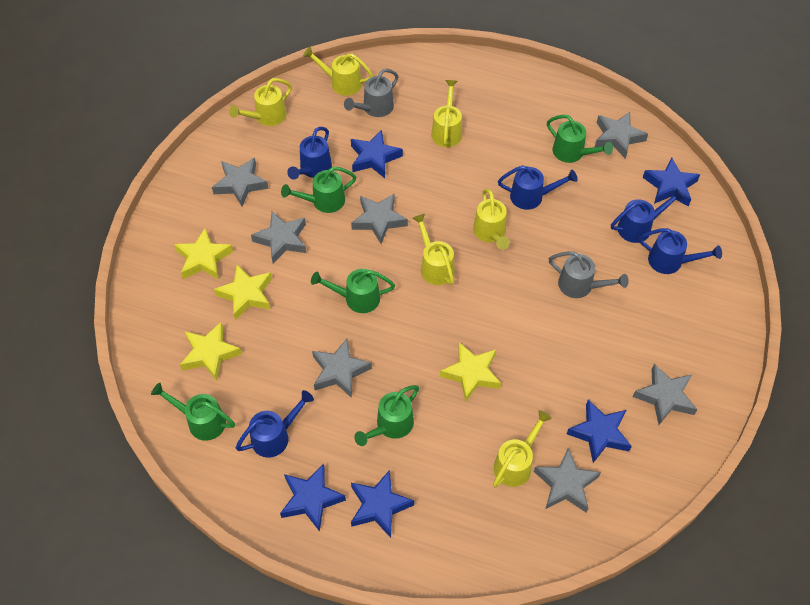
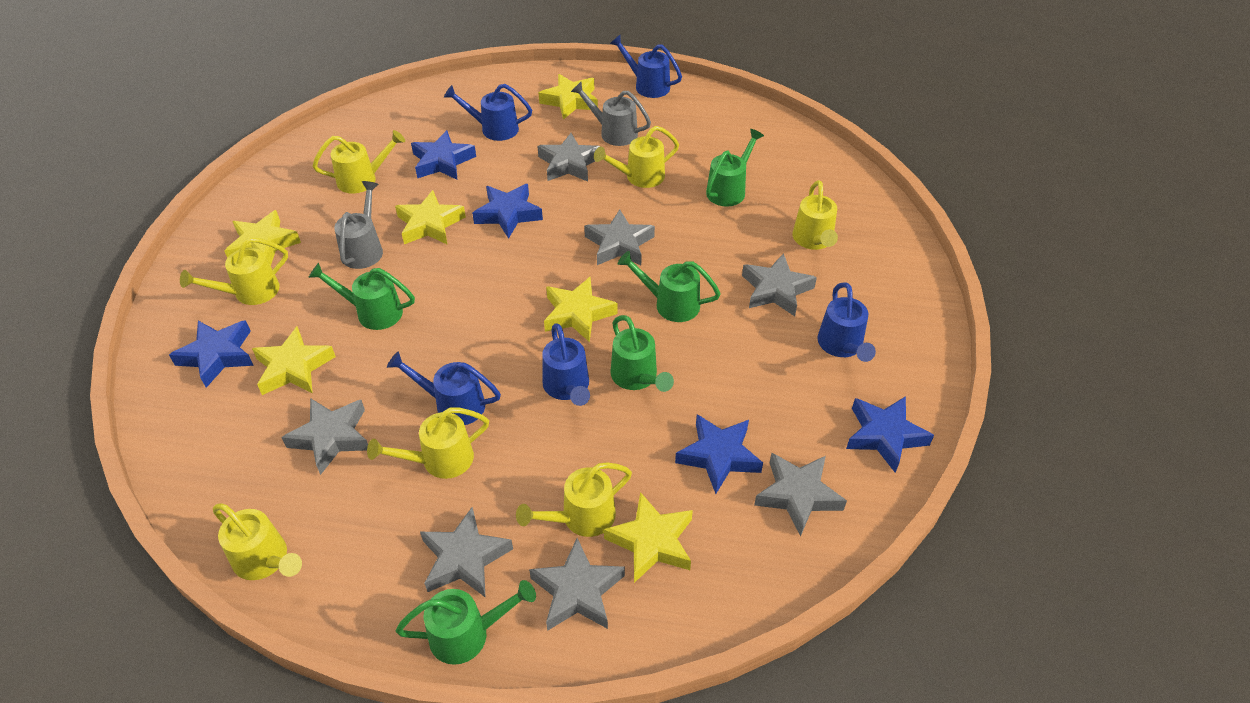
yellow star: [174,228,233,280] [180,322,242,381] [214,265,272,320] [440,342,501,402] = 4 -> [224,210,301,266] [252,327,336,395] [395,190,466,244] [539,74,598,120] [544,277,618,342] [604,492,693,583] = 6
yellow watering can: [229,78,292,126] [303,47,373,96] [412,214,454,285] [431,80,462,147] [473,189,510,250] [493,410,552,488] = 6 -> [180,238,288,305] [213,503,302,580] [313,130,405,193] [367,407,489,479] [516,462,632,537] [594,126,679,188] [792,180,838,250] = 7

